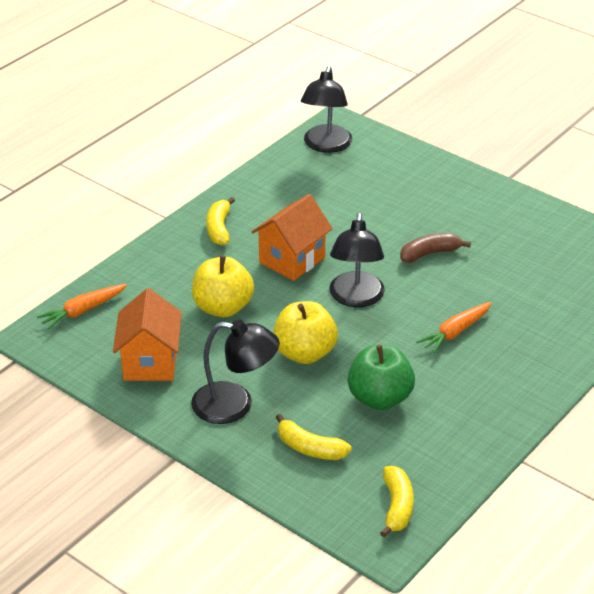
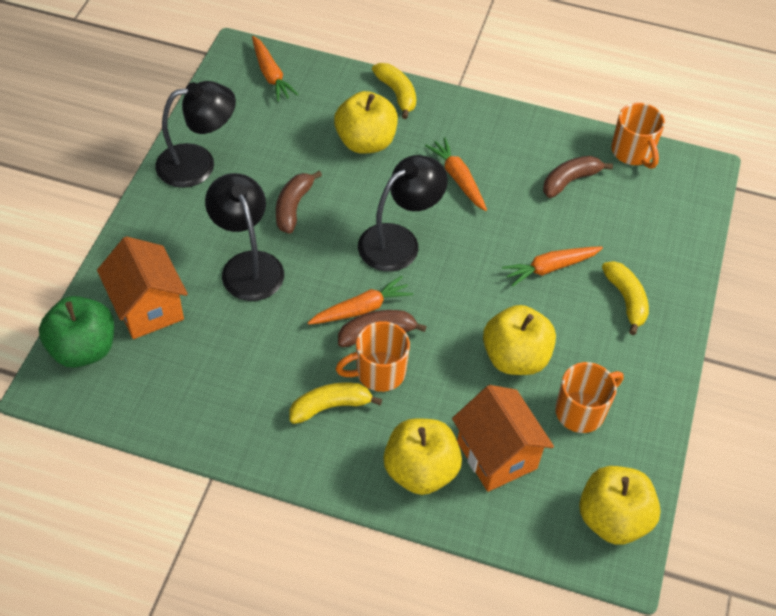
brown banana: [400,233,471,263] = 1 -> [276,171,322,234] [338,310,427,347] [543,156,613,198] = 3
orange carrot: [37,284,127,329] [417,302,492,354] = 2 -> [252,36,299,102] [308,276,413,325] [425,137,487,211] [502,247,603,287] = 4
orange mug: none = 0 -> [336,321,410,392] [555,362,624,433] [611,103,665,169] = 3
yellow apple: [192,256,254,317] [273,301,338,364] = 2 -> [334,91,398,154] [383,418,462,495] [483,305,556,375] [579,466,661,545] = 4

